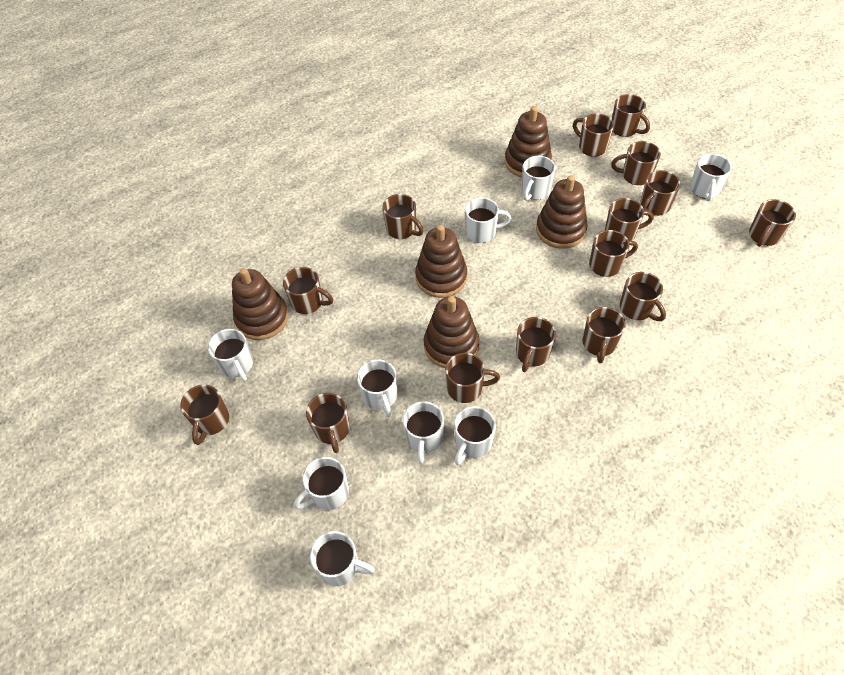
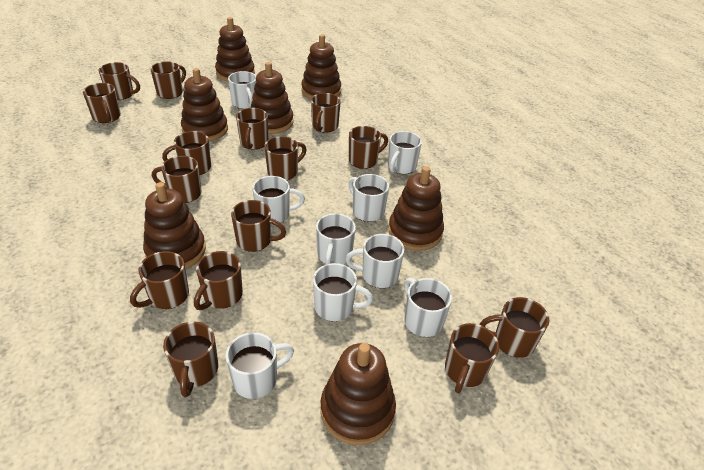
brown stacking toy: [232,268,289,340] [415,225,467,298] [424,296,479,368] [505,106,552,177] [536,175,588,249] = 5 -> [143,182,206,269] [181,68,228,141] [215,17,255,82] [251,62,294,134] [301,34,341,99] [321,343,396,445] [388,166,444,251] = 7

